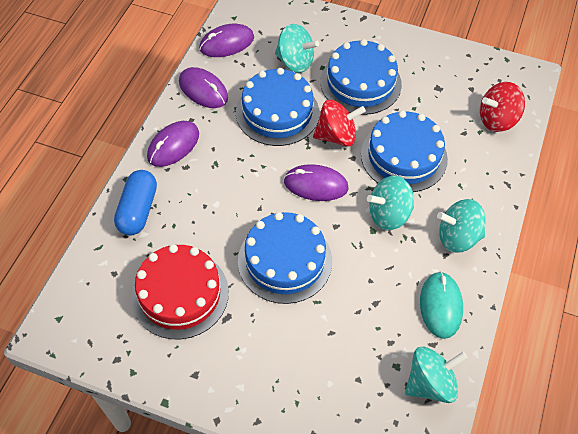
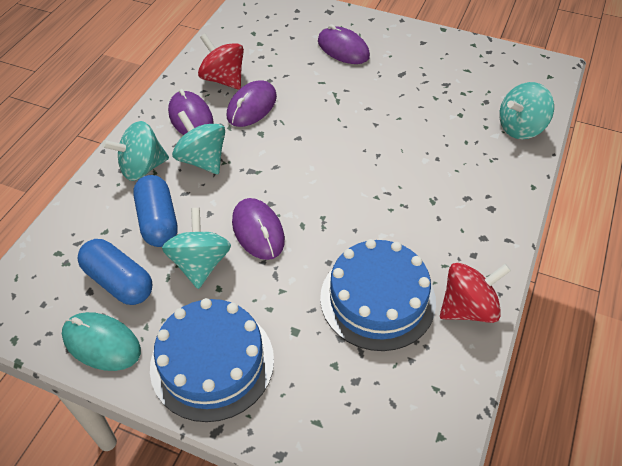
blue cake: [236,68,319,146] [238,212,332,304] [320,39,402,115] [361,110,448,192] = 4 -> [150,298,274,422] [320,239,436,351] = 2
blue capsule: [114,170,157,236] = 1 -> [77,239,152,305] [133,175,178,247] = 2
red cake: [131,244,229,339] = 1 -> none = 0

